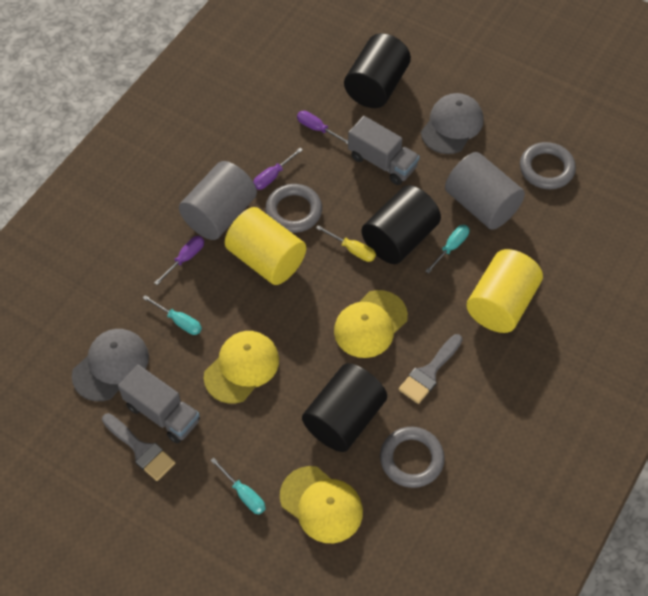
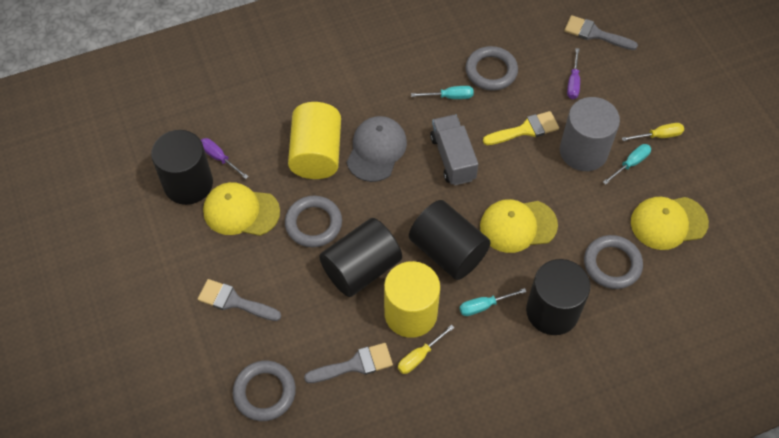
black cylinder: [302,363,387,452] [344,33,411,108] [361,185,441,264] = 3 -> [151,130,213,205] [319,218,402,297] [409,200,491,280] [526,259,591,335] = 4
grey brush: [102,413,175,481] [398,334,463,404] = 2 -> [198,279,281,321] [304,343,393,383] [564,15,638,50] = 3
grey cap: [72,329,149,401] [421,93,483,154] = 2 -> [347,116,407,182] = 1
grey cylinder: [179,161,257,240] [445,152,525,230] = 2 -> [560,97,620,171] = 1
grey ring: [265,184,322,233] [380,427,445,488] [520,142,576,189] = 3 -> [233,360,296,421] [285,196,342,248] [465,46,518,91] [584,235,643,289] = 4
grey truck: [118,364,200,444] [348,116,420,185] = 2 -> [430,114,478,186] = 1
purple screwdriver: [154,236,204,285] [253,148,303,190] [297,111,348,144] = 3 -> [201,138,249,179] [567,48,580,99] = 2
yellow brush: none = 0 -> [483,111,559,145] = 1
yellow screwdriver: [316,225,376,262] = 1 -> [398,324,455,374] [622,123,684,141] = 2

